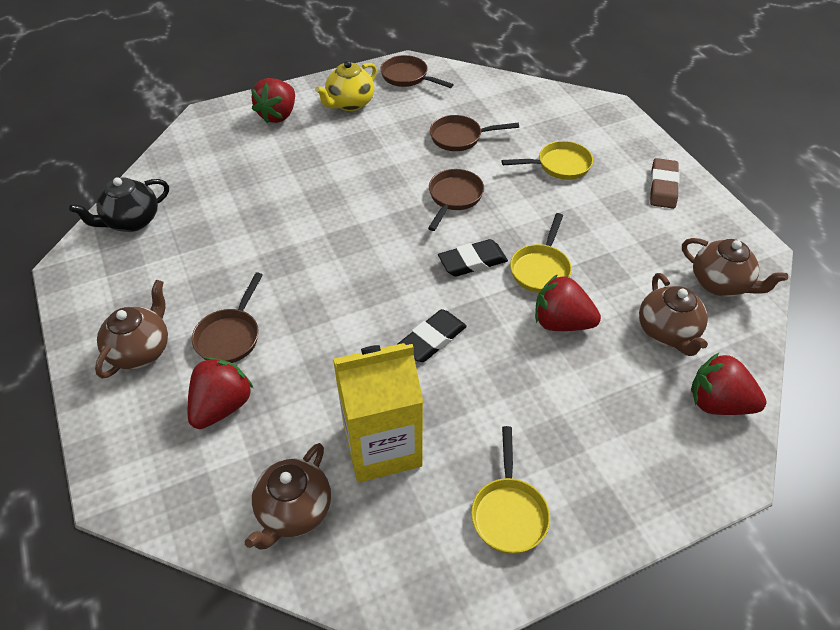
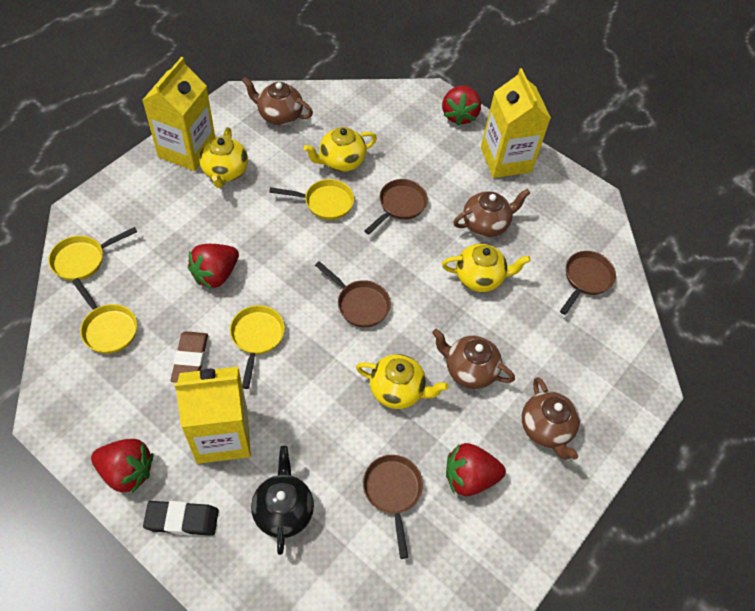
black eraser: [398,309,467,362] [438,239,508,277] = 2 -> [143,501,219,536] = 1
yellow carton: [333,343,423,482] = 1 -> [143,57,215,171] [174,367,251,464] [481,68,551,178] = 3
yellow pan: [471,426,550,554] [502,141,593,180] [510,213,572,293] = 3 -> [48,227,137,281] [72,278,137,354] [230,305,285,389] [269,179,354,220] = 4
yellow teapot: [315,61,377,111] = 1 -> [199,127,248,188] [304,127,377,172] [356,354,449,409] [442,244,531,292] = 4

